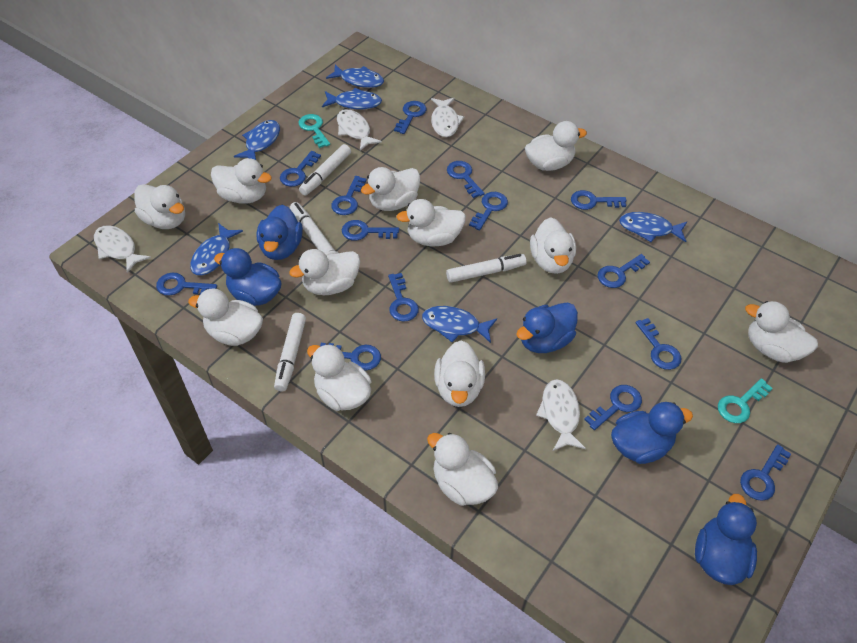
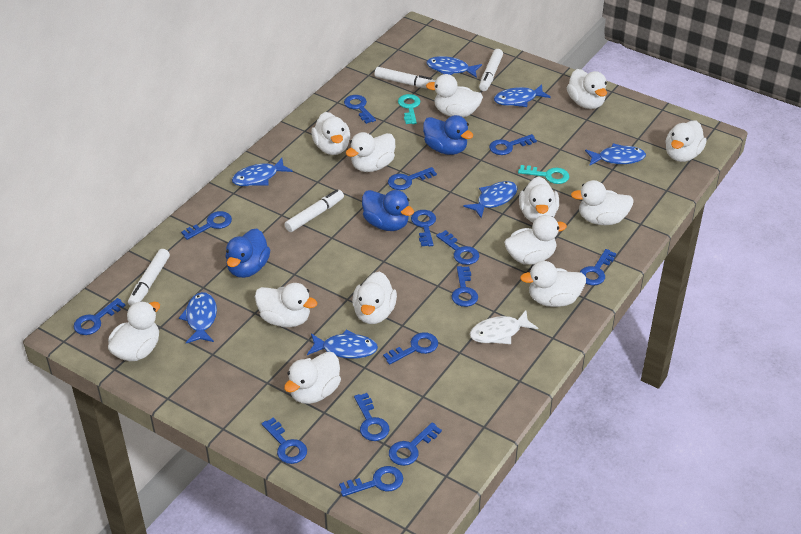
blue duck: [214,248,281,306] [257,204,303,260] [516,302,578,353] [611,402,693,464] [695,494,757,585] = 5 -> [226,228,270,278] [362,190,414,231] [423,115,474,155] = 3
blue fish: [190,223,243,276] [234,120,280,160] [322,88,382,109] [326,64,384,88] [422,306,497,343] [619,212,687,242] = 6 -> [179,292,217,343] [232,158,293,186] [307,329,378,359] [427,56,482,78] [463,181,518,218] [494,84,551,107] [585,143,646,165] = 7
white duck: [134,184,185,229] [188,288,263,346] [211,158,272,204] [289,249,360,295] [307,344,371,411] [361,167,420,211] [396,199,466,246] [427,433,498,506] [434,340,485,407] [525,121,587,171] [530,217,576,274] [745,301,818,363] = 12 -> [108,301,160,361] [255,283,317,328] [284,352,341,404] [311,112,350,155] [346,132,395,172] [352,271,397,324] [426,74,483,117] [504,215,567,265] [519,177,559,222] [520,261,586,307] [567,69,607,109] [571,180,634,225] [665,120,707,162] = 13
white fish: [94,225,151,273] [337,109,382,151] [431,98,464,137] [536,379,586,451] = 4 -> [470,310,538,344] = 1

